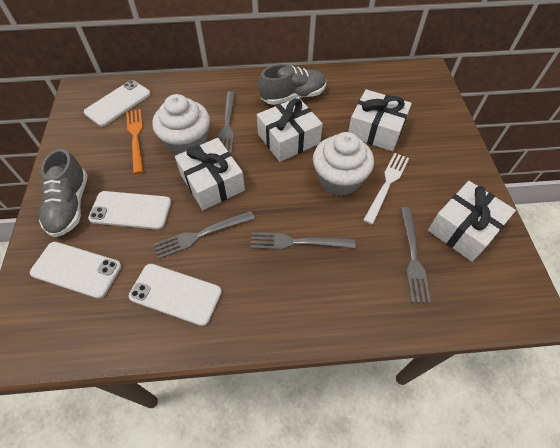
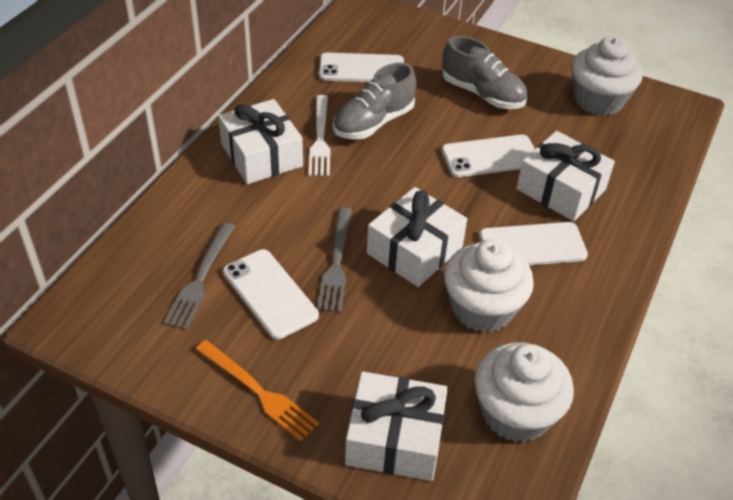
grey fork: [153,211,255,259] [218,92,235,154] [250,232,355,250] [401,207,431,303] = 4 -> [164,223,235,330] [317,207,352,312] = 2
white cupcake: [152,94,210,155] [313,132,374,196] = 2 -> [444,239,534,332] [475,342,574,442] [571,36,643,116] = 3

